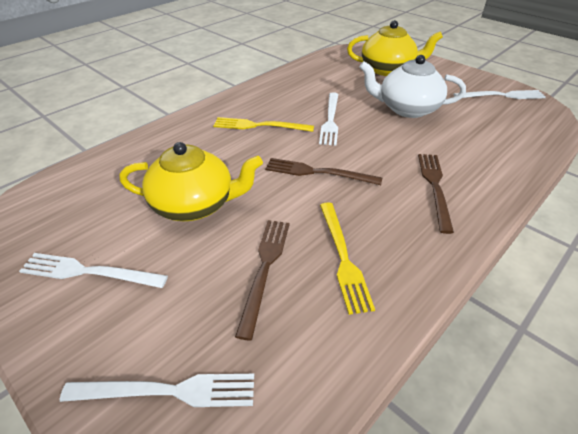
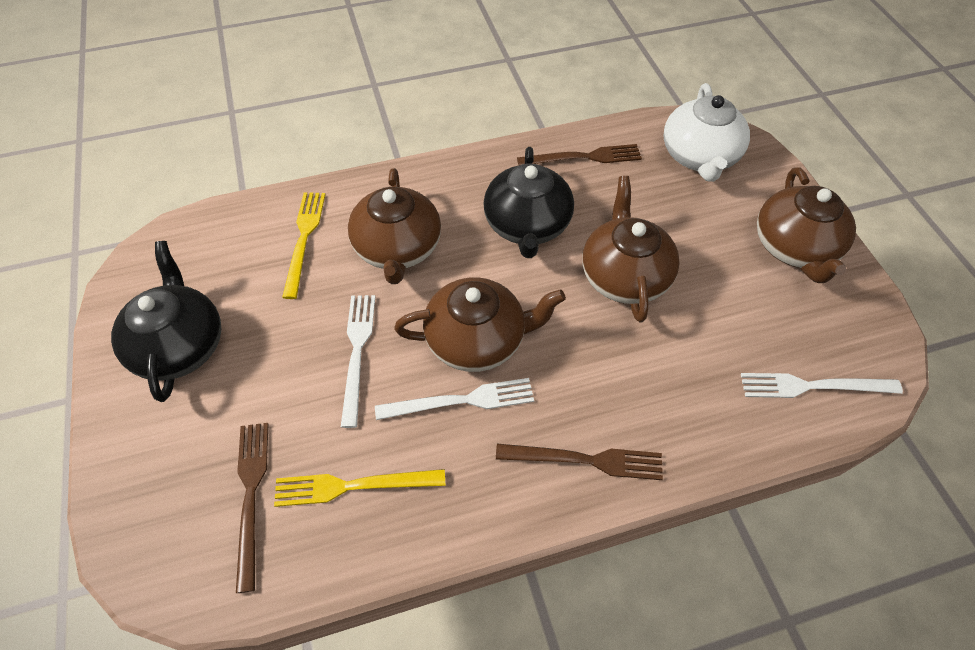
black teapot: none = 0 -> [111,241,221,402] [483,147,574,258] = 2
brown teapot: none = 0 -> [348,168,441,284] [394,277,566,372] [582,176,680,322] [757,167,856,283] = 4
white fork: [19,253,168,288] [60,374,254,407] [319,92,338,146] [454,90,546,99] = 4 -> [341,295,375,428] [375,378,534,420] [741,373,903,398] = 3
yellow teapot: [119,142,263,221] [347,20,443,76] = 2 -> none = 0

